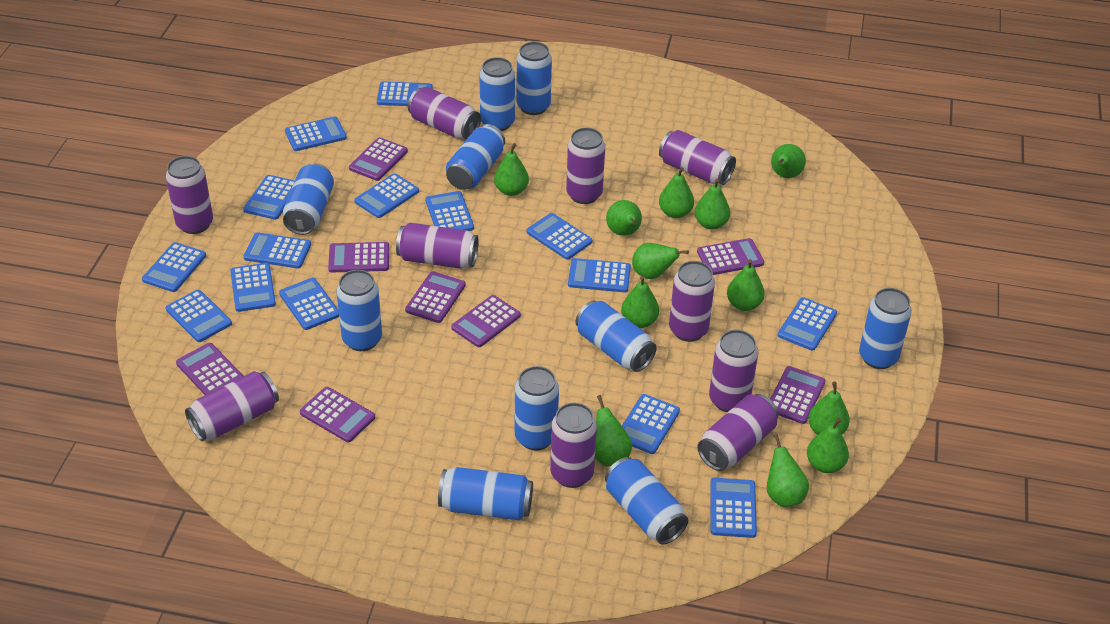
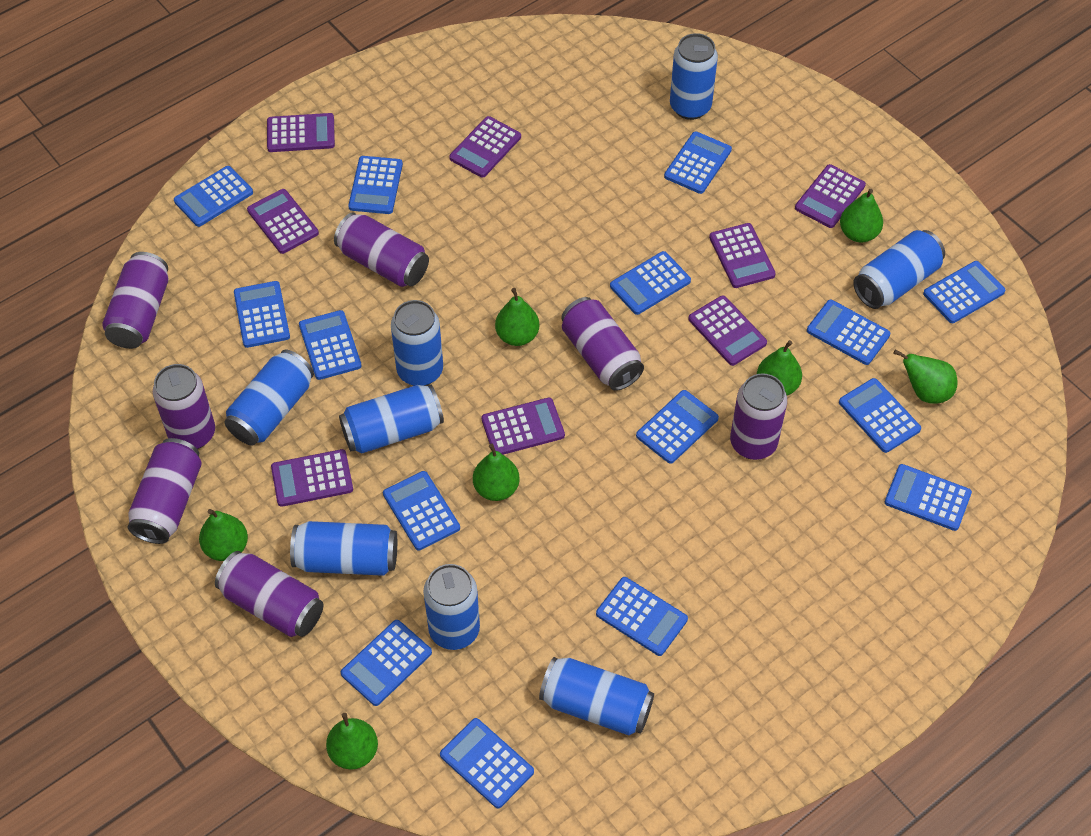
blue can: [283,163,334,235] [337,270,382,351] [438,467,533,520] [446,124,505,190] [479,57,515,131] [515,366,559,450] [517,42,552,115] [575,300,657,372] [605,457,688,545] [859,288,912,369] = 10 -> [224,350,314,446] [290,521,397,576] [339,385,444,454] [391,300,443,386] [423,564,480,650] [539,657,654,736] [670,33,718,120] [853,230,945,309] = 8
green pear: [494,143,529,196] [595,395,632,466] [606,200,642,236] [621,276,659,328] [632,243,689,279] [659,167,694,218] [695,179,730,229] [727,259,765,311] [767,434,809,507] [771,144,806,178] [807,418,849,473] [808,382,850,435] = 12 -> [199,509,248,561] [326,713,378,770] [473,444,520,501] [495,288,539,346] [757,340,802,395] [840,189,883,242] [893,349,957,404] = 7
purple can: [166,156,213,234] [185,371,279,441] [396,223,479,269] [408,87,481,139] [550,402,597,488] [566,128,605,204] [659,130,736,185] [669,261,715,342] [697,394,778,471] [709,330,758,412] = 10 -> [102,252,168,349] [128,438,202,544] [153,364,215,449] [215,551,323,637] [334,212,429,287] [561,297,644,391] [730,373,787,460] = 7

